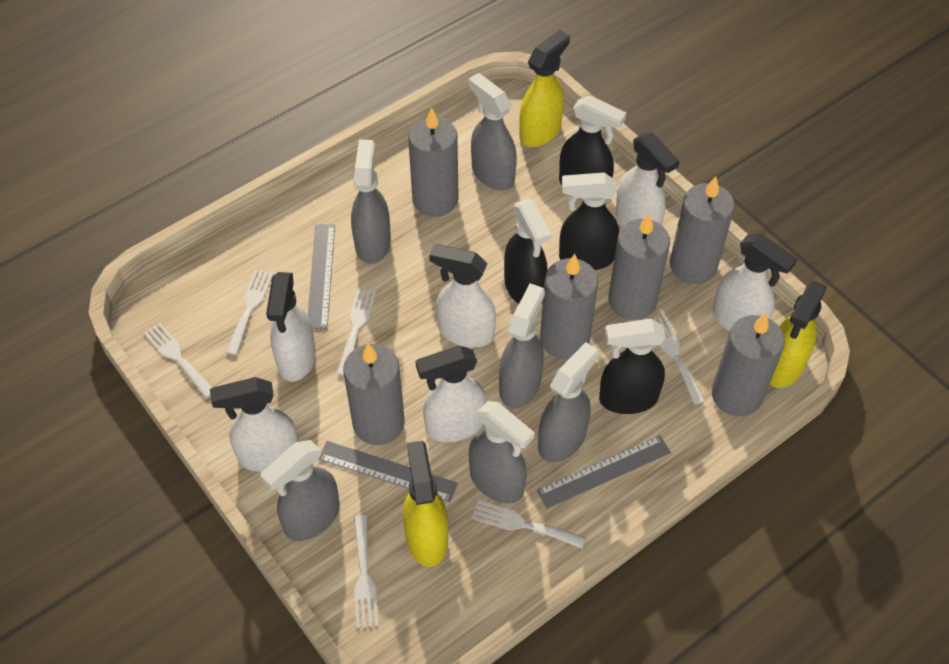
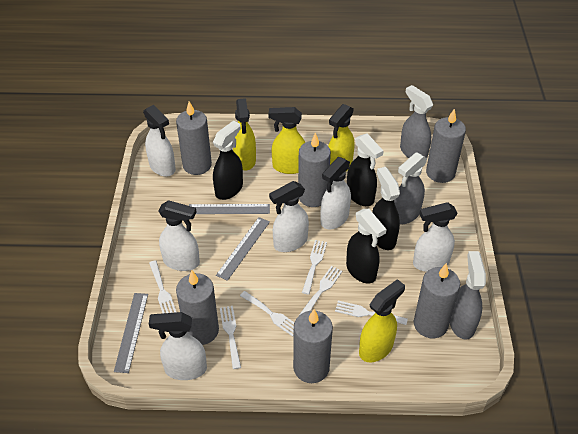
grey spray bottle: [260,440,340,541] [351,140,391,264] [468,73,517,190] [469,401,535,504] [499,283,545,408] [538,342,598,462] = 6 -> [394,152,427,224] [400,85,433,158] [450,251,486,340] = 3
yellow spray bottle: [403,441,449,567] [519,30,570,147] [770,281,827,388] = 3 -> [233,98,256,170] [268,107,305,174] [328,104,354,166] [359,279,405,362] = 4

